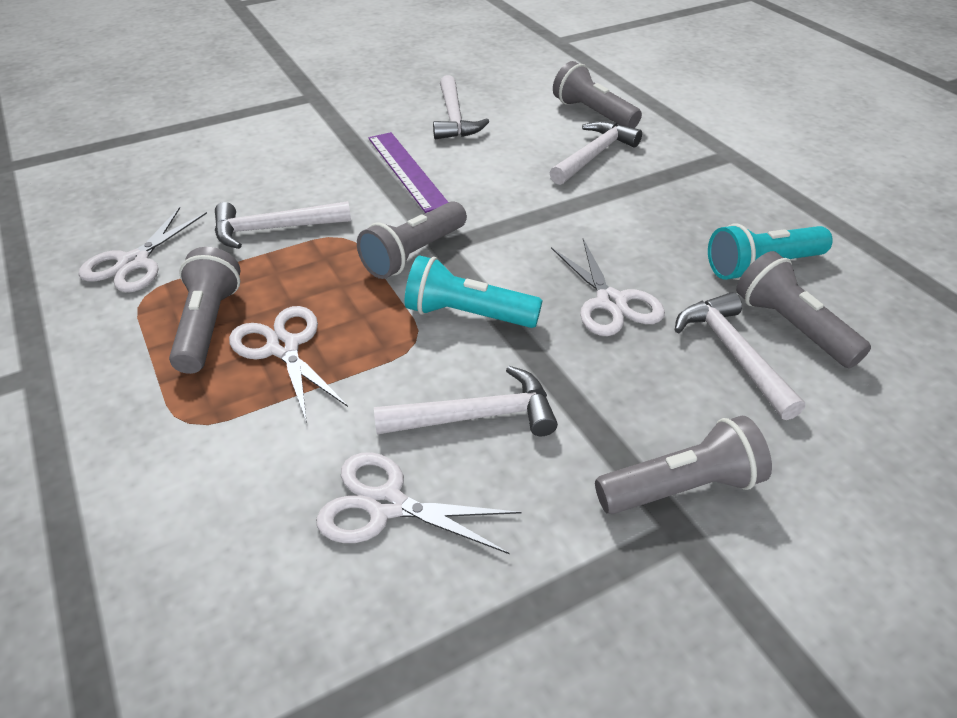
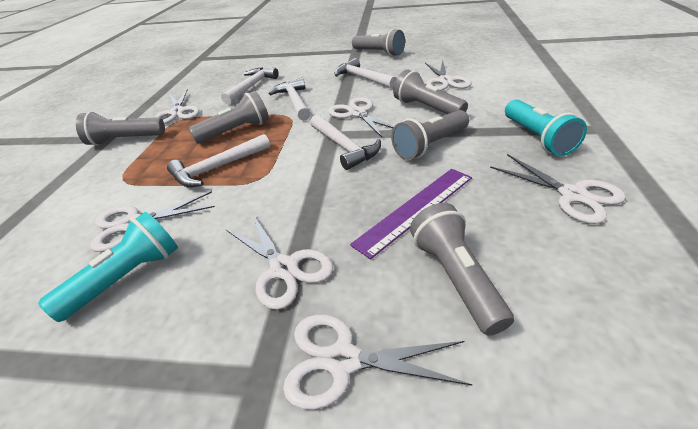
grey flashlight: [169,247,241,374] [357,201,467,279] [553,61,642,128] [595,416,772,514] [736,251,871,368] = 5 -> [76,112,165,146] [188,91,269,144] [352,29,405,56] [391,110,469,160] [393,70,468,114] [410,203,514,336] = 6
white scissors: [79,207,207,292] [229,306,348,423] [316,452,521,554] [551,239,665,336] = 4 -> [91,191,215,252] [155,89,200,124] [225,213,333,310] [283,314,472,410] [328,97,394,137] [425,60,472,91] [490,154,626,224] = 7

